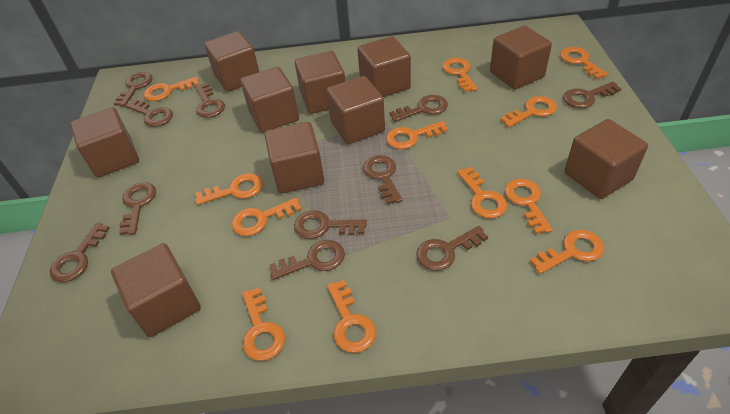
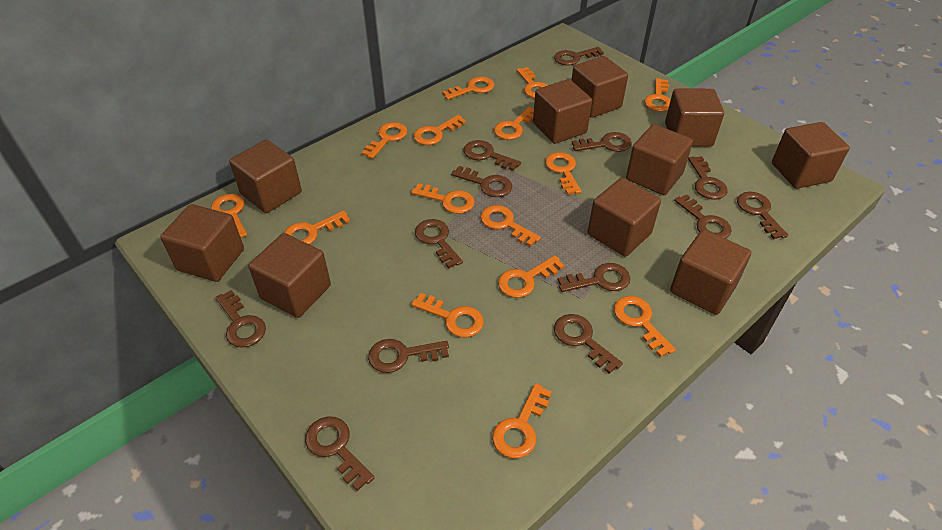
brown key: [50,223,110,282] [113,72,152,107] [119,182,156,235] [126,99,173,127] [196,83,225,118] [269,240,345,280] [294,210,367,239] [363,155,402,205] [390,95,448,122] [416,226,488,271] [563,82,621,109] = 11 -> [215,290,266,348] [305,416,374,491] [368,339,449,373] [415,219,463,268] [451,166,512,197] [464,140,521,171] [554,47,604,65] [554,314,623,374] [558,263,630,292] [572,132,632,152] [674,194,732,239] [688,156,728,199] [737,192,788,239] = 13
orange key: [144,77,199,101] [195,173,263,205] [232,197,302,236] [242,288,285,361] [327,280,376,353] [386,121,448,149] [443,58,477,92] [457,167,507,218] [501,96,557,127] [505,179,553,234] [530,230,604,274] [560,47,608,79] = 12 -> [211,194,247,238] [284,210,350,245] [362,122,408,159] [411,183,475,214] [411,293,484,338] [413,115,466,145] [442,77,495,100] [480,205,541,247] [492,383,552,458] [494,107,534,140] [498,255,565,298] [516,67,548,98] [545,152,582,195] [614,296,676,357] [644,78,671,111] = 15

